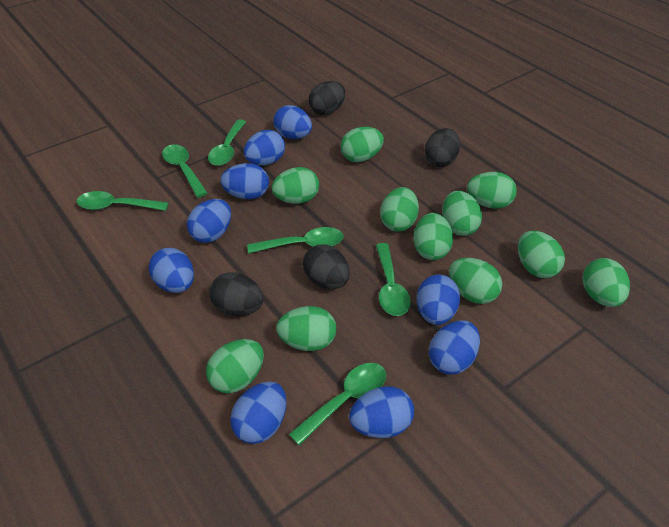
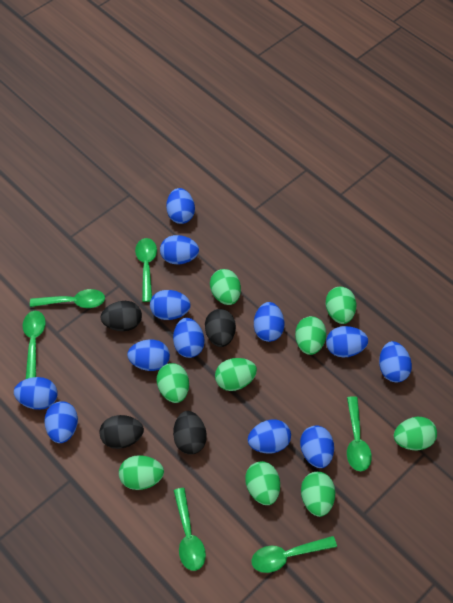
blue egg: [149,248,194,293] [187,199,231,243] [220,163,269,199] [230,382,287,444] [244,130,285,165] [274,105,312,139] [349,386,414,438] [416,275,460,325] [429,320,480,375] = 9 -> [14,377,57,410] [44,401,78,443] [127,339,170,371] [150,290,190,320] [160,235,199,264] [166,188,195,224] [173,318,204,358] [248,419,291,454] [254,302,284,342] [300,425,334,468] [326,326,368,357] [379,341,412,383] = 12
green egg: [206,339,264,393] [272,167,319,204] [276,306,336,351] [341,127,384,162] [380,187,419,232] [413,213,453,260] [442,191,482,236] [449,258,502,304] [467,172,517,209] [518,231,565,278] [583,258,630,307] = 11 -> [119,455,164,490] [157,363,189,403] [210,269,241,305] [215,358,257,391] [245,461,280,505] [295,316,326,355] [301,472,335,517] [325,287,356,324] [394,417,437,450] = 9

